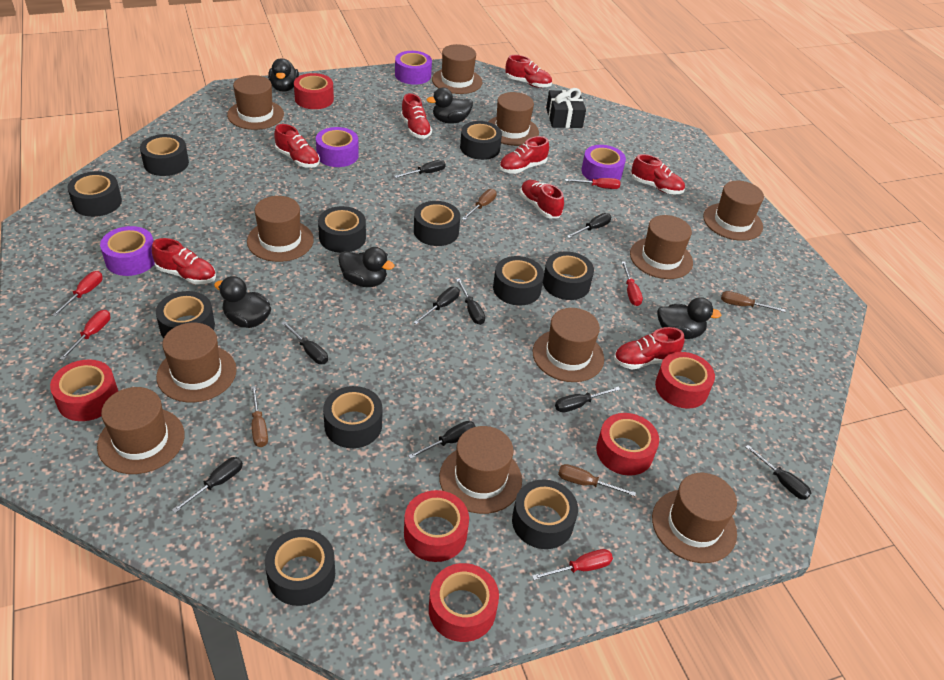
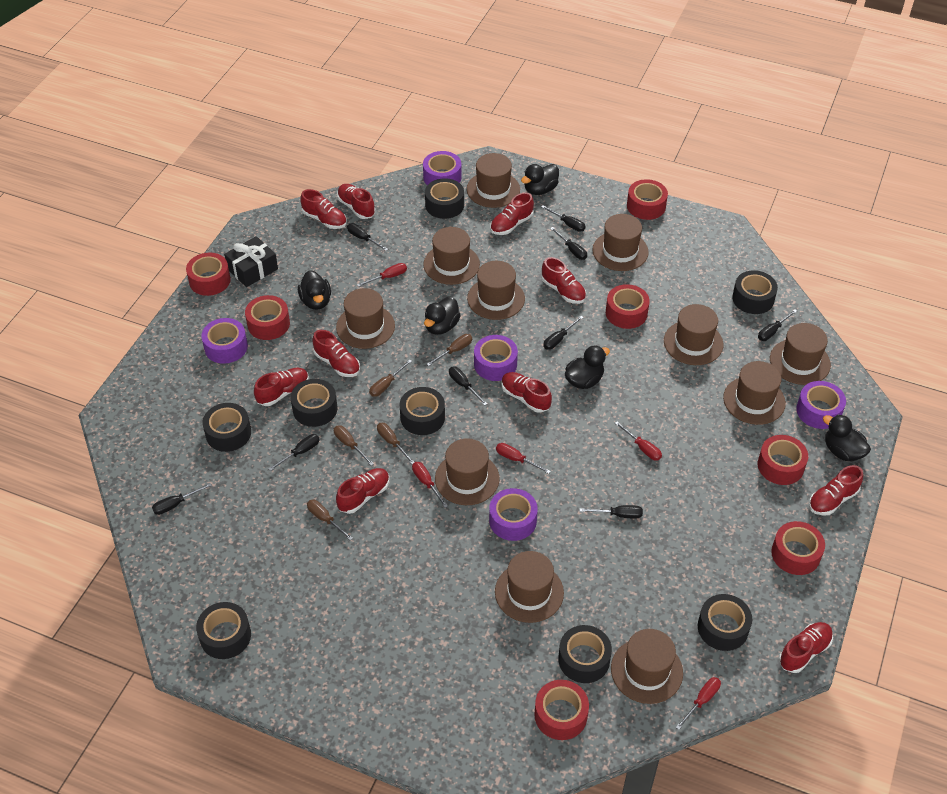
black tape: [68,171,122,217] [140,134,189,176] [156,291,215,338] [265,529,335,606] [318,206,366,253] [323,386,382,448] [414,201,460,246] [460,121,502,160] [493,256,544,306] [512,479,578,549] [543,251,594,300] = 11 -> [196,602,251,659] [203,403,251,452] [291,379,337,427] [400,387,445,435] [425,178,464,219] [558,625,612,683] [698,594,752,651] [732,270,778,314] = 8
brown screwdriver: [251,386,268,447] [462,189,497,220] [558,464,636,496] [721,291,786,312] = 4 -> [307,500,353,540] [334,425,374,466] [369,360,412,397] [377,423,414,464] [427,334,472,366] = 5
purple tape: [100,226,155,276] [316,127,359,167] [395,51,432,85] [581,145,626,181] = 4 -> [201,318,248,364] [423,151,462,185] [474,335,518,381] [489,488,538,541] [796,381,846,429] = 5
red shoe: [152,238,216,284] [274,124,320,168] [401,93,432,139] [499,136,549,174] [505,55,552,88] [520,180,564,218] [614,327,685,369] [631,154,685,194] = 8 -> [254,368,309,406] [300,189,347,229] [312,330,360,377] [336,468,390,514] [337,184,375,219] [490,193,534,235] [502,372,552,413] [541,257,586,304] [779,622,833,673] [809,465,863,516] = 10
red tape: [50,359,118,421] [294,73,334,109] [404,490,469,562] [429,563,499,642] [596,413,659,476] [655,352,715,409] = 6 -> [186,253,231,296] [245,295,290,340] [534,680,589,740] [606,284,650,329] [627,179,668,220] [758,435,808,485] [771,521,825,575] = 7

